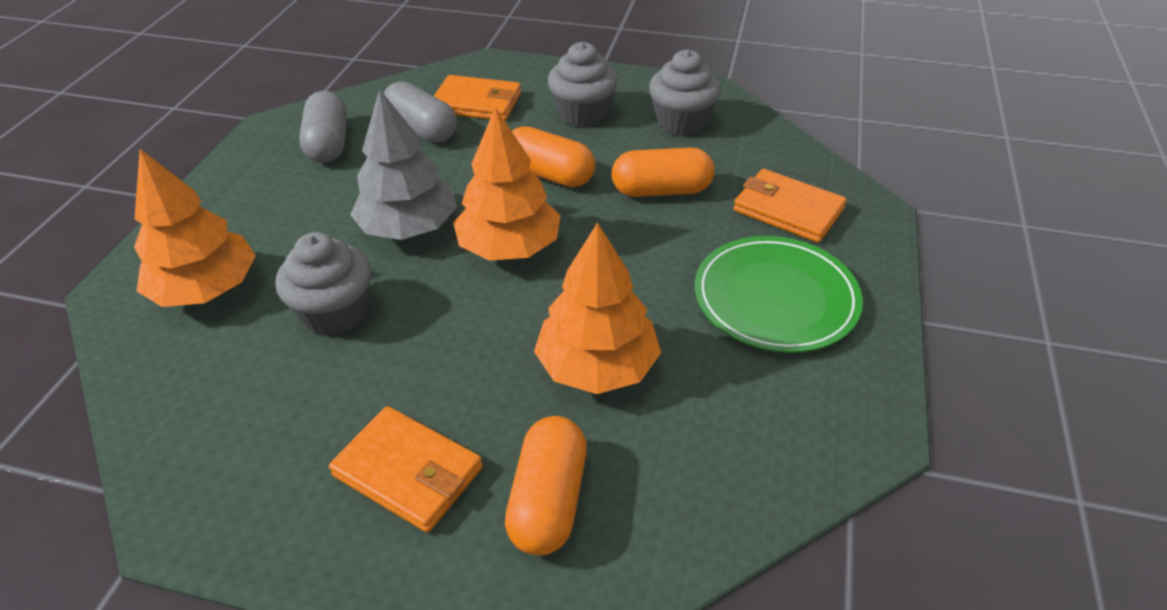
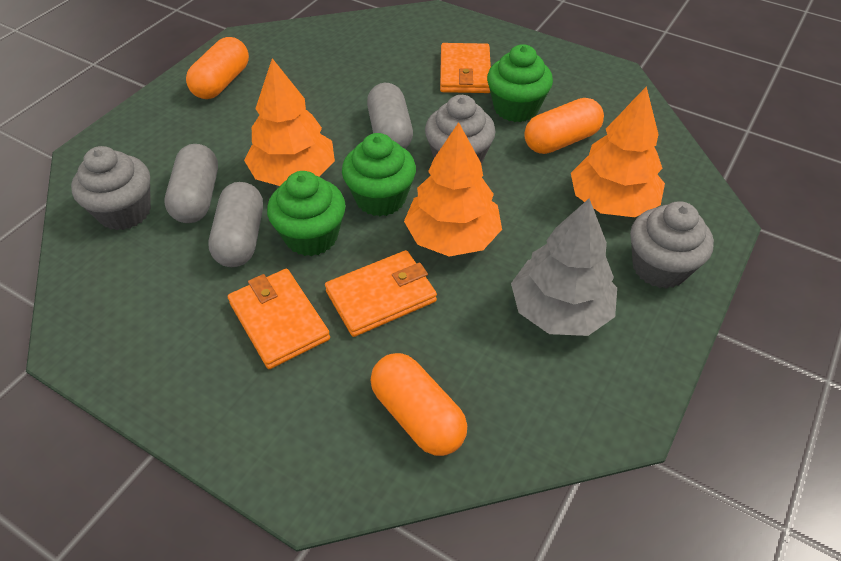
green cupcake: none = 0 -> [267,171,346,256] [342,133,416,216] [487,44,553,122] = 3
green plate: [695,236,863,353] = 1 -> none = 0
grey capsule: [299,91,347,163] [383,81,457,143] = 2 -> [164,144,218,223] [209,182,263,267] [367,83,413,149] = 3

